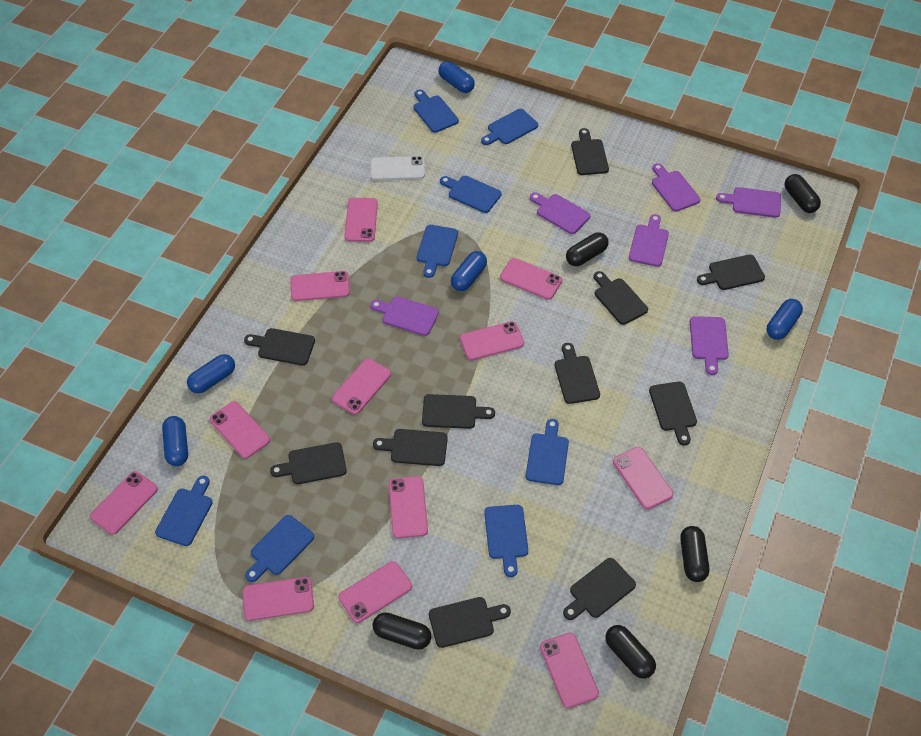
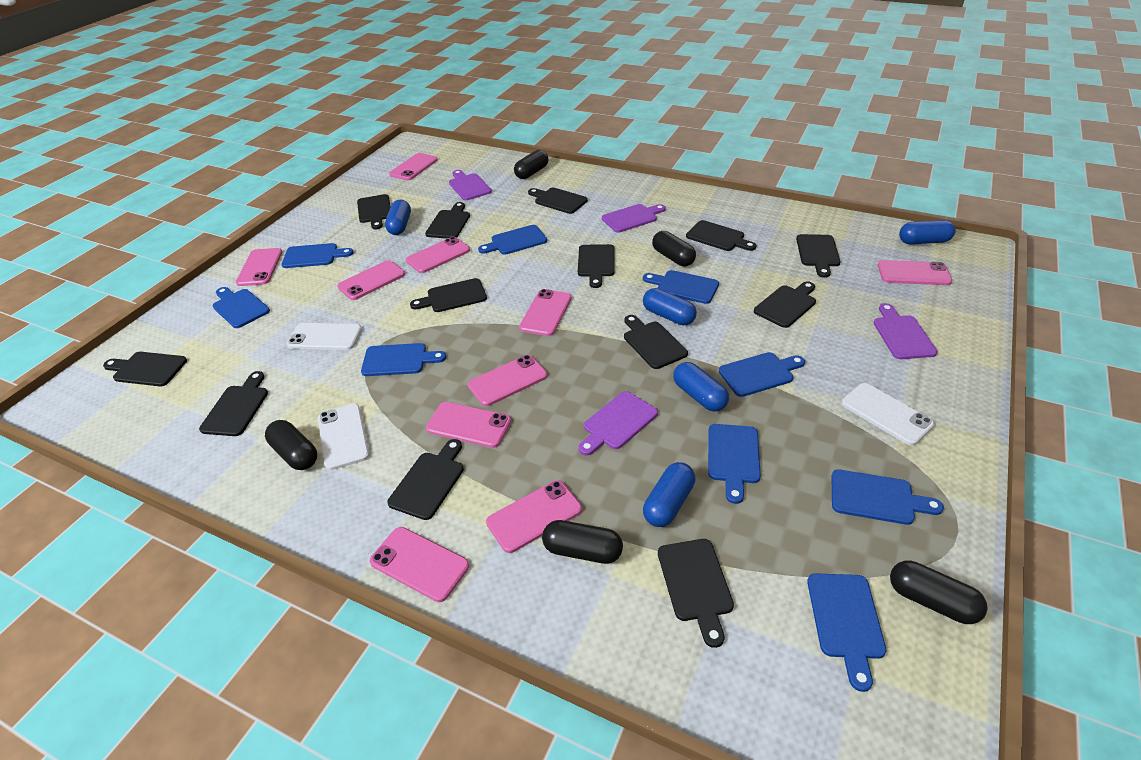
black cutting board: [244,328,315,365] [270,442,347,484] [373,429,448,466] [422,394,495,429] [429,597,511,648] [555,343,600,404] [563,558,636,620] [571,128,609,175] [594,271,648,325] [649,381,697,445] [697,255,765,290] = 11 -> [103,352,187,386] [199,371,268,436] [357,194,391,229] [387,439,464,520] [410,278,487,312] [425,202,470,239] [528,188,588,214] [578,244,615,288] [624,315,688,369] [658,539,734,648] [686,220,757,251] [754,281,816,328] [796,234,841,278] = 13
blue cutting board: [155,476,213,546] [245,515,314,582] [413,90,459,133] [417,225,458,278] [440,176,502,213] [481,109,538,145] [484,505,528,577] [526,419,569,485] = 8 -> [212,287,270,328] [282,243,353,268] [361,343,446,376] [478,225,547,255] [643,270,719,304] [708,424,761,504] [719,352,805,397] [807,573,887,692] [832,469,944,525] = 9
pink phone: [90,471,158,535] [210,401,270,459] [242,577,314,621] [290,271,350,301] [332,358,391,415] [339,561,412,623] [344,198,378,242] [389,476,428,538] [460,321,524,360] [500,258,562,300] [540,633,599,708] [613,447,673,509] = 12 -> [236,248,282,286] [337,260,405,300] [370,527,469,602] [389,153,438,181] [406,237,470,273] [426,402,511,448] [468,355,547,406] [486,480,582,553] [519,289,572,336] [878,260,952,285] = 10
purple cutting board: [370,296,439,336] [530,192,590,234] [629,214,669,267] [652,163,700,212] [690,316,729,375] [716,187,781,218] = 6 -> [449,170,492,200] [578,391,658,455] [602,204,666,233] [874,303,938,359] = 4
white phone: [371,156,425,180] = 1 -> [287,323,362,350] [318,404,369,470] [842,383,934,446] = 3

